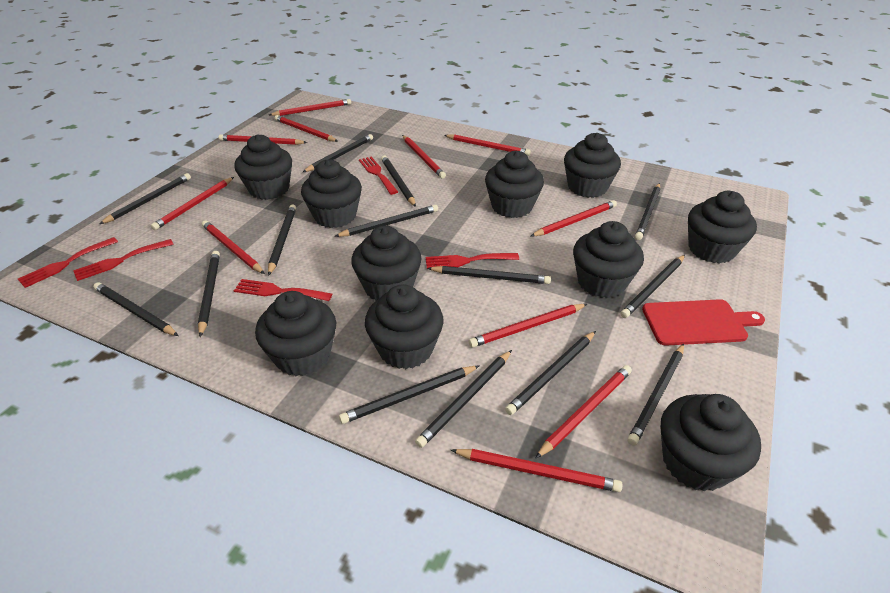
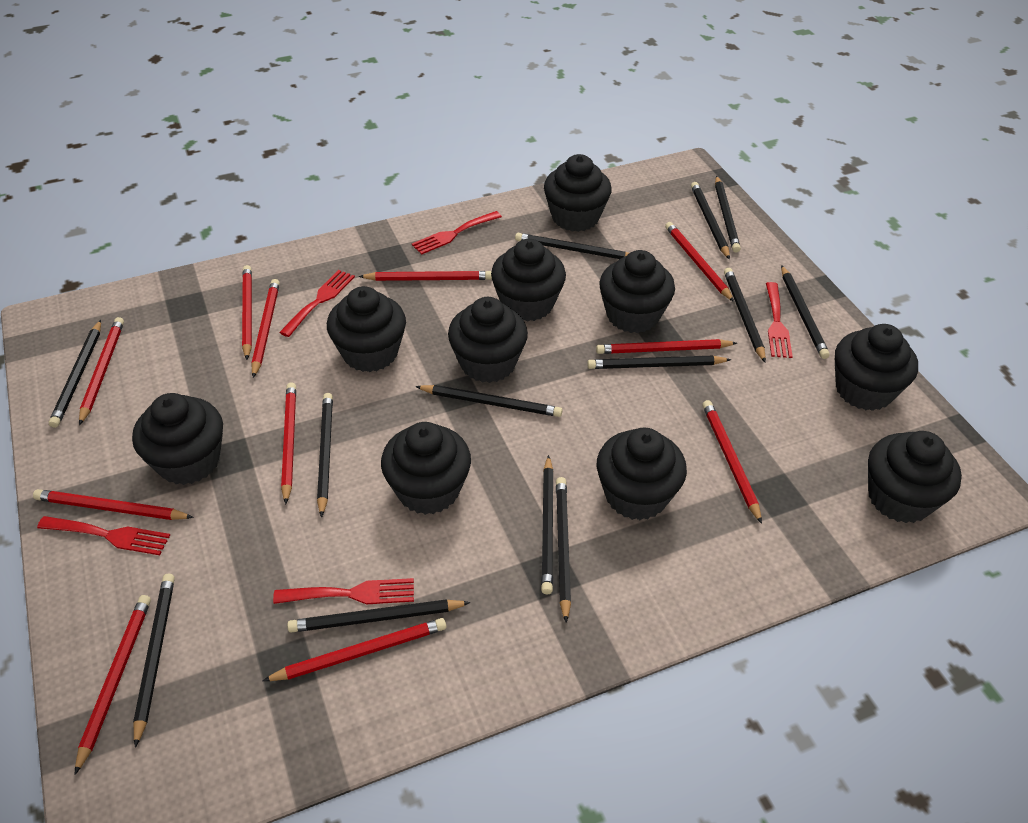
black pencil: [93,282,178,336] [100,173,191,224] [198,251,220,337] [268,204,296,276] [303,134,373,172] [335,205,438,237] [339,366,479,424] [381,155,416,207] [415,350,512,448] [427,266,551,284] [505,331,596,415] [620,255,685,318] [627,344,684,446] [635,183,660,240] = 14 -> [49,320,101,428] [133,574,175,748] [287,599,471,633] [317,393,333,518] [415,385,563,417] [515,233,629,259] [541,455,553,594] [556,477,571,623] [587,356,731,369] [691,182,730,260] [715,176,741,252] [724,268,766,363] [781,265,830,359] = 13
red cutting board: [642,299,765,346] = 1 -> none = 0

